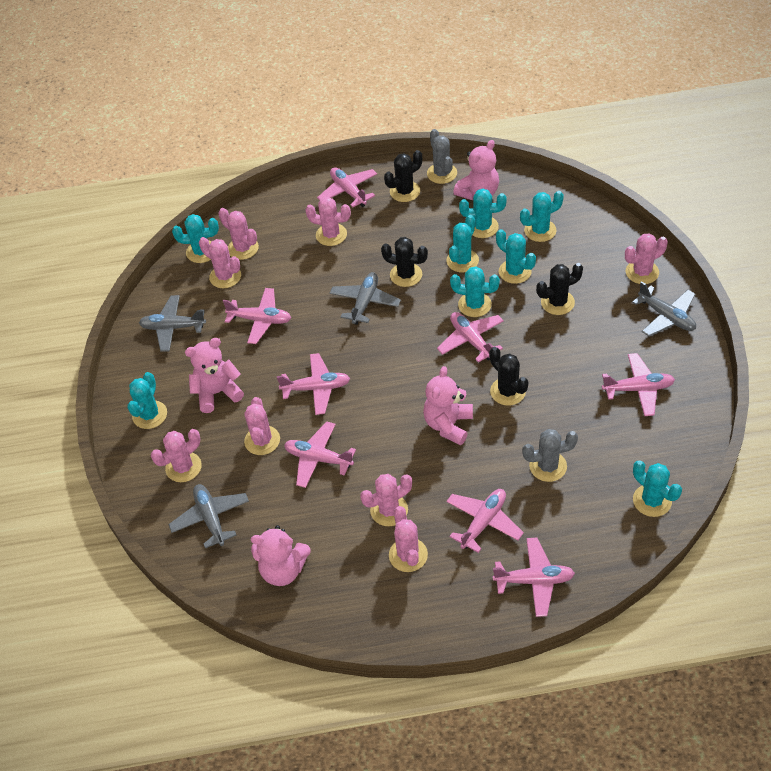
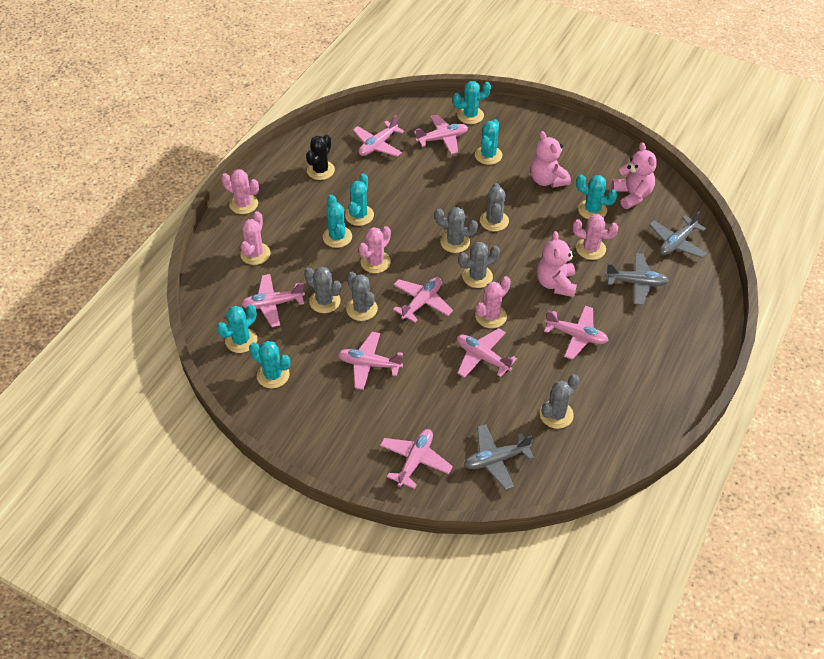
black cactus: [381,237,428,287] [384,150,422,202] [489,347,529,406] [536,263,583,315] = 4 -> [306,134,335,180] = 1
grey cactus: [427,129,457,184] [522,429,578,482] = 2 -> [304,267,341,313] [346,272,378,321] [435,207,478,253] [458,242,500,288] [480,183,509,231] [540,374,579,429] = 6
grey plane: [139,295,206,352] [168,484,249,548] [330,272,401,325] [632,281,696,336] = 4 -> [464,424,534,490] [605,253,669,305] [649,211,707,258] = 3
pink cactus: [151,429,202,482] [199,237,241,288] [218,208,259,260] [244,397,280,455] [305,197,351,246] [360,474,412,526] [389,506,428,572] [625,233,668,284] = 8 -> [221,169,259,214] [240,211,270,265] [358,226,391,273] [475,276,511,328] [573,214,618,260] = 5
pink teddy bear: [185,338,244,413] [251,525,311,586] [423,366,473,445] [453,140,499,200] = 4 -> [530,131,571,188] [537,231,577,297] [612,142,657,209] = 3
turquoise cactus: [127,372,167,429] [172,214,219,263] [446,215,479,273] [450,267,500,317] [459,189,507,238] [496,229,536,284] [520,191,564,242] [633,460,682,517] = 8 -> [217,304,257,353] [249,341,290,389] [323,195,352,248] [345,173,374,226] [453,81,491,124] [475,119,502,165] [576,174,618,219] = 7

